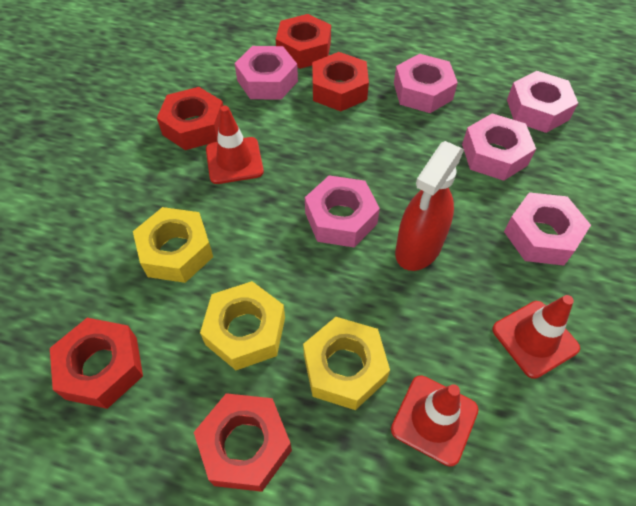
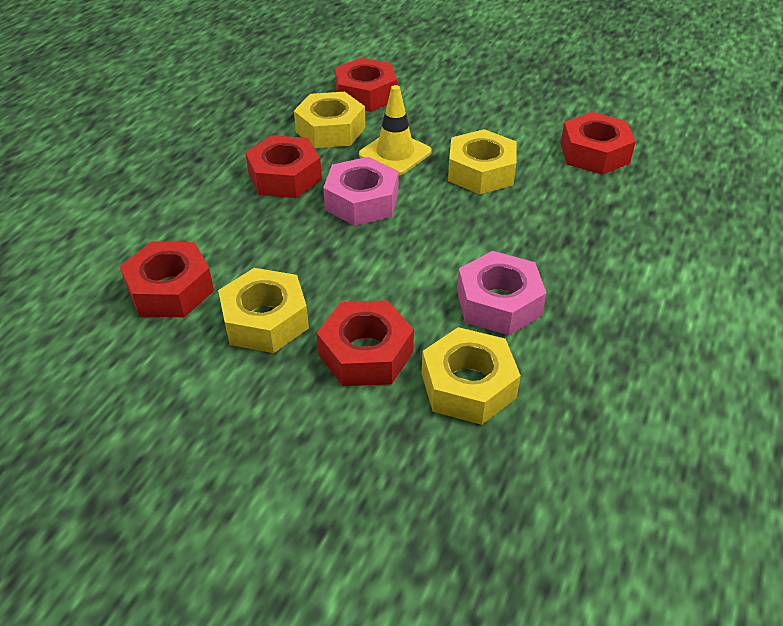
pink nut: [235,46,298,100] [305,175,380,247] [394,54,458,113] [462,113,536,181] [504,192,591,266] [507,71,578,133] = 6 -> [323,157,399,226] [457,251,546,336] = 2
red spray bottle: [395,141,464,271] = 1 -> none = 0
red traffic cone: [206,106,264,184] [391,375,479,467] [492,295,580,379] = 3 -> none = 0
yellow nut: [133,207,213,283] [200,281,285,370] [303,317,390,410] = 3 -> [218,268,309,353] [294,92,365,148] [422,327,521,425] [448,129,516,194] = 4
yellow traffic cone: none = 0 -> [359,85,432,175] = 1

